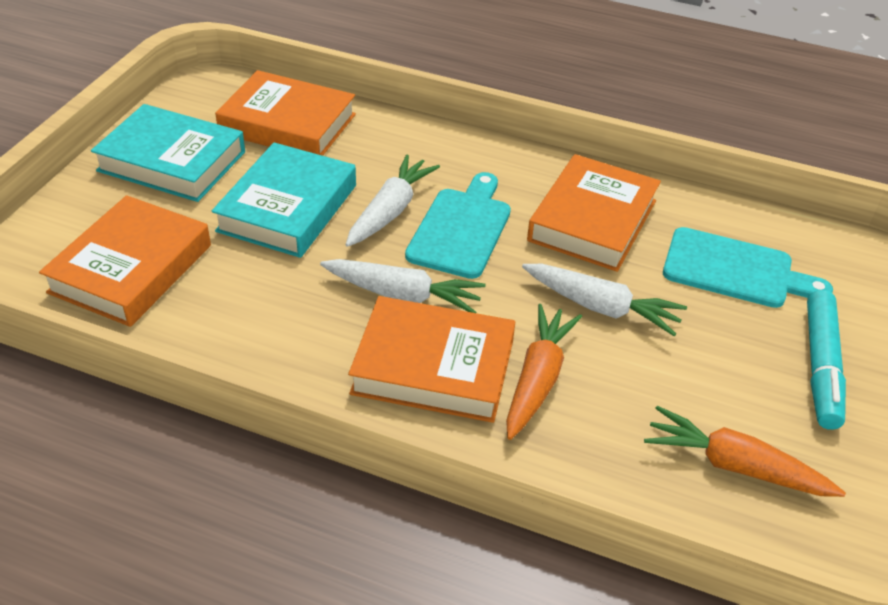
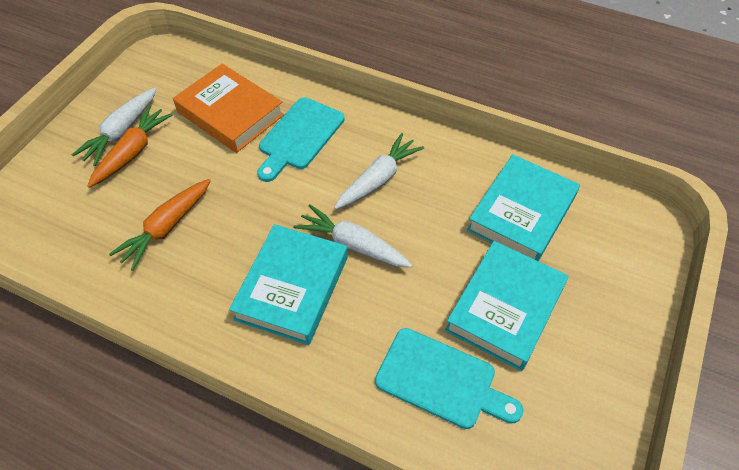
orange book: [39,195,211,327] [215,70,356,156] [348,296,515,423] [527,154,661,272] = 4 -> [173,64,284,153] = 1
turquoise book: [91,104,245,202] [212,142,356,258] = 2 -> [229,224,348,345] [445,241,568,371] [467,154,580,261] = 3
turquoise marker: [807,290,846,430] = 1 -> none = 0

